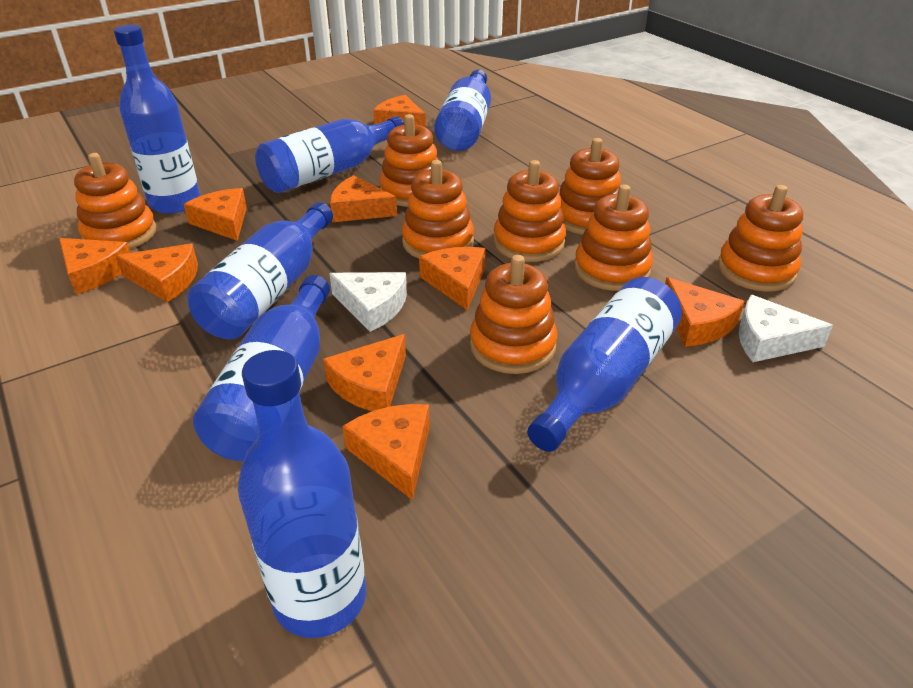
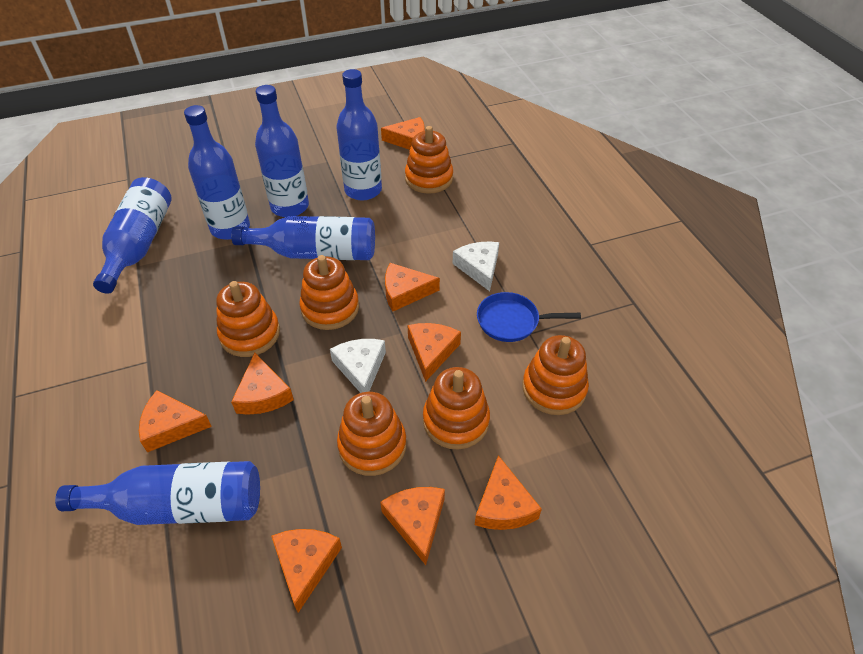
blue bottle: [114,25,200,214] [187,202,333,340] [193,275,330,461] [238,350,366,638] [255,116,404,193] [434,70,491,151] [527,277,682,452] = 7 -> [55,461,260,525] [93,177,172,294] [184,105,250,240] [231,216,375,260] [255,85,309,217] [337,69,382,200] = 6
blue pan: none = 0 -> [477,292,581,342] = 1
orange cheese: [59,238,131,294] [116,243,198,302] [184,188,247,241] [323,334,406,411] [330,175,397,222] [342,404,430,500] [373,95,426,127] [419,247,486,310] [665,277,745,347] = 9 -> [139,390,212,453] [231,353,294,415] [271,529,342,613] [380,487,445,565] [381,117,425,150] [385,263,440,311] [407,323,461,382] [475,455,542,530] = 8
orange stacking toy: [74,153,156,249] [379,114,439,207] [402,160,474,258] [470,255,558,374] [493,160,566,262] [559,138,621,235] [574,184,653,291] [718,185,803,292] = 8 -> [216,281,280,357] [300,255,359,330] [337,392,407,476] [405,126,453,194] [423,367,490,450] [522,335,589,415] = 6

